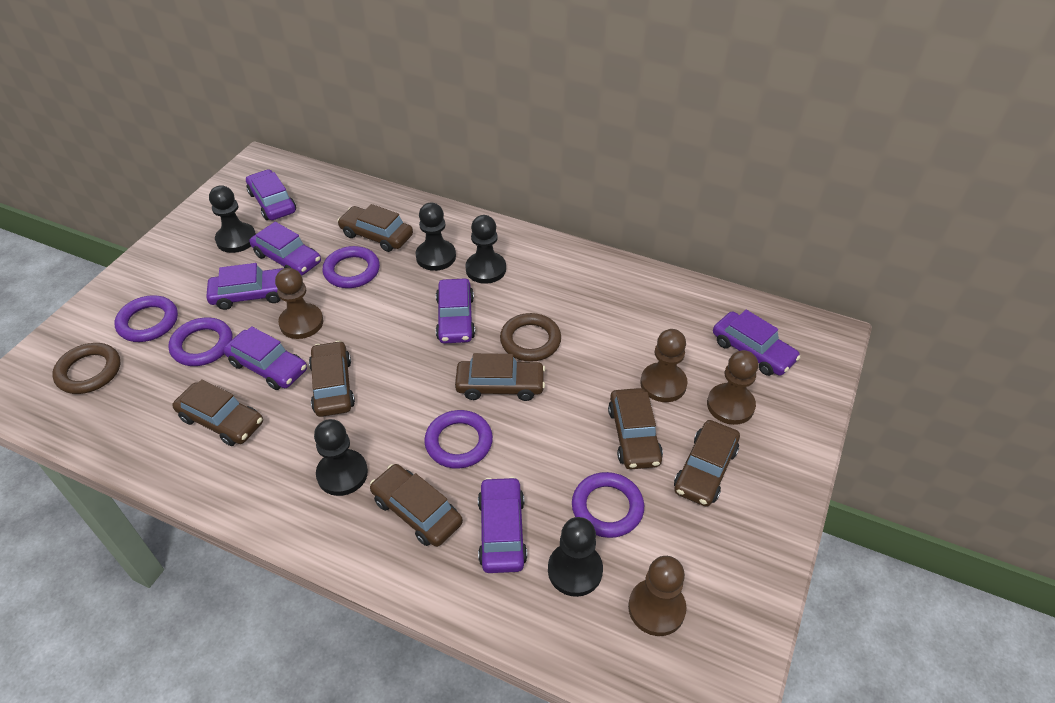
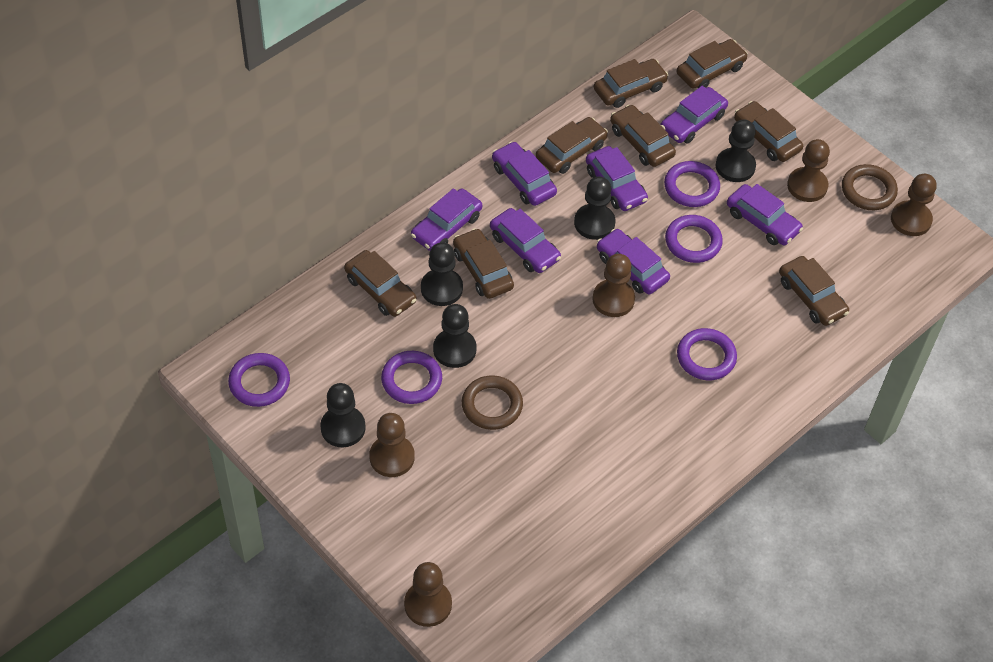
brown car: [172,379,263,446] [309,341,355,417] [337,204,413,252] [370,464,463,547] [455,353,545,401] [608,388,663,469] [674,420,740,507] = 7 -> [344,250,416,317] [453,228,514,299] [536,117,608,174] [594,59,668,108] [610,105,676,167] [676,39,748,89] [734,101,803,162] [779,256,849,326] = 8
brown pawn: [275,268,324,339] [628,556,686,636] [640,329,688,402] [707,350,758,425] = 4 -> [369,413,415,477] [404,562,452,627] [593,254,635,317] [787,139,830,202] [891,174,937,236] = 5

